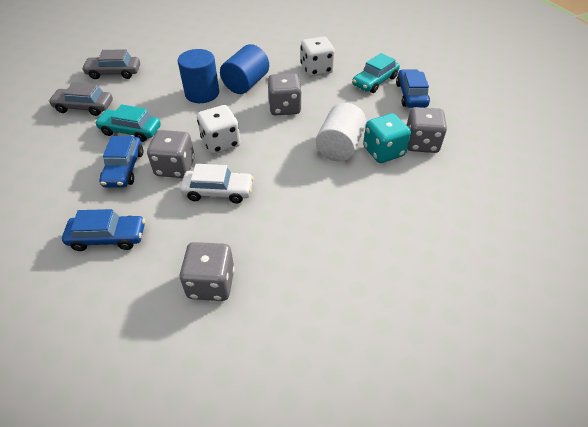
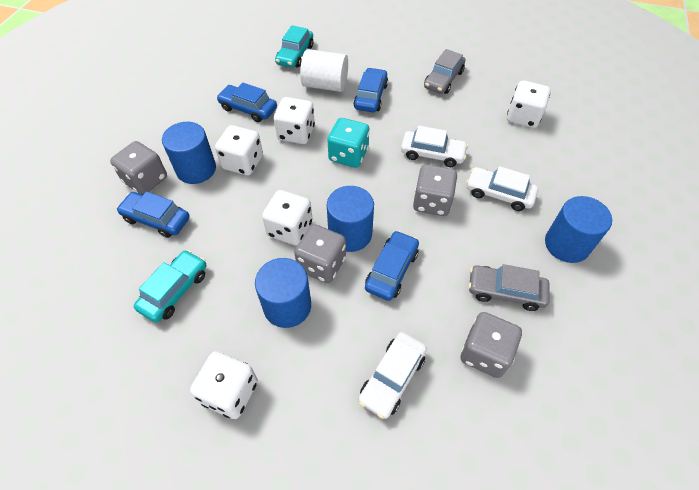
blue car: [62,209,145,251] [99,136,143,188] [396,69,430,108] = 3 -> [116,191,190,238] [216,83,277,122] [353,68,388,112] [365,231,419,301] = 4
blue cylinder: [178,49,219,103] [220,44,269,94] = 2 -> [162,122,216,184] [255,258,311,328] [327,186,374,252] [545,196,612,263] = 4
white car: [180,164,254,204] = 1 -> [359,332,427,419] [401,126,468,167] [466,166,538,211] = 3
white dice: [197,105,240,154] [301,36,335,77] = 2 -> [190,351,258,419] [215,125,263,176] [262,190,312,246] [274,97,315,144] [507,80,551,128] = 5

